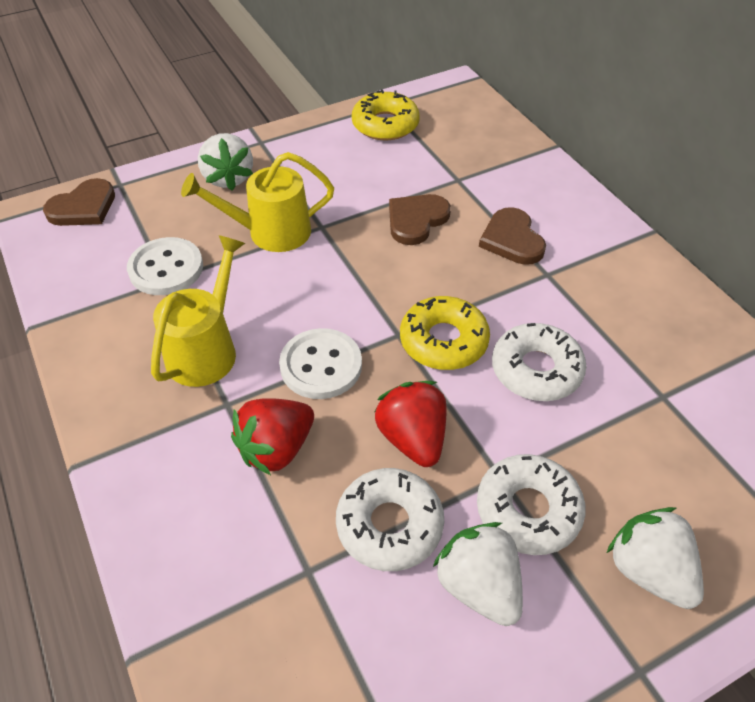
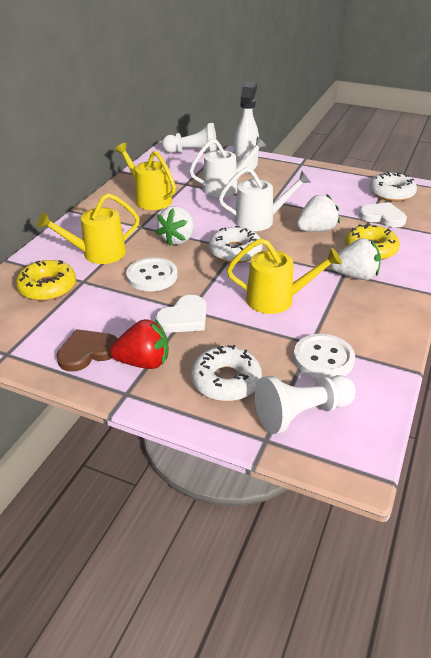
brown heart: [43,178,115,226] [389,194,451,245] [479,207,546,265] = 3 -> [56,329,118,372] = 1
red strawberry: [231,398,314,475] [374,381,446,467] = 2 -> [110,319,169,369] = 1
white heart: none = 0 -> [155,295,206,333] [359,202,407,228] = 2
white pawn: none = 0 -> [162,123,217,153] [255,375,356,434] = 2
white spray bottle: none = 0 -> [234,82,259,173] = 1
white watering can: none = 0 -> [189,137,267,197] [219,167,311,231] = 2
yellow watering can: [151,235,245,387] [181,152,334,252] = 2 -> [37,193,140,264] [115,143,176,210] [227,238,342,314] = 3

